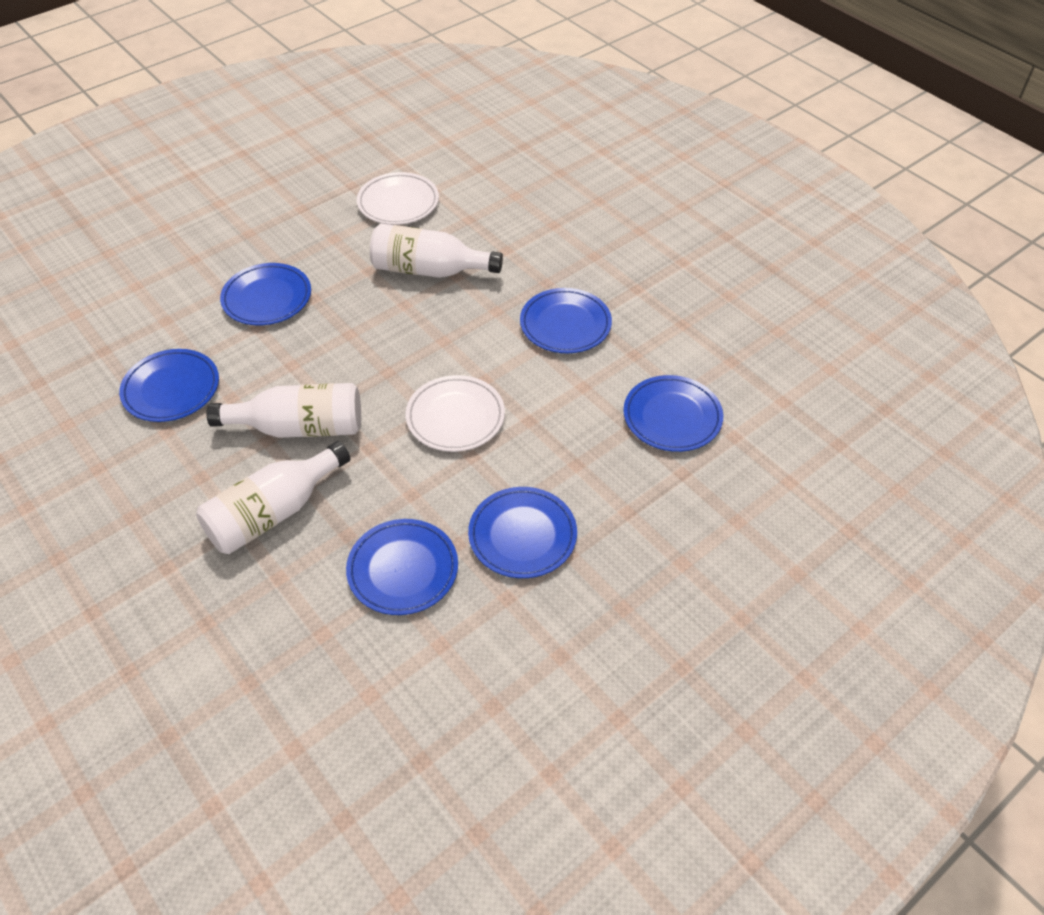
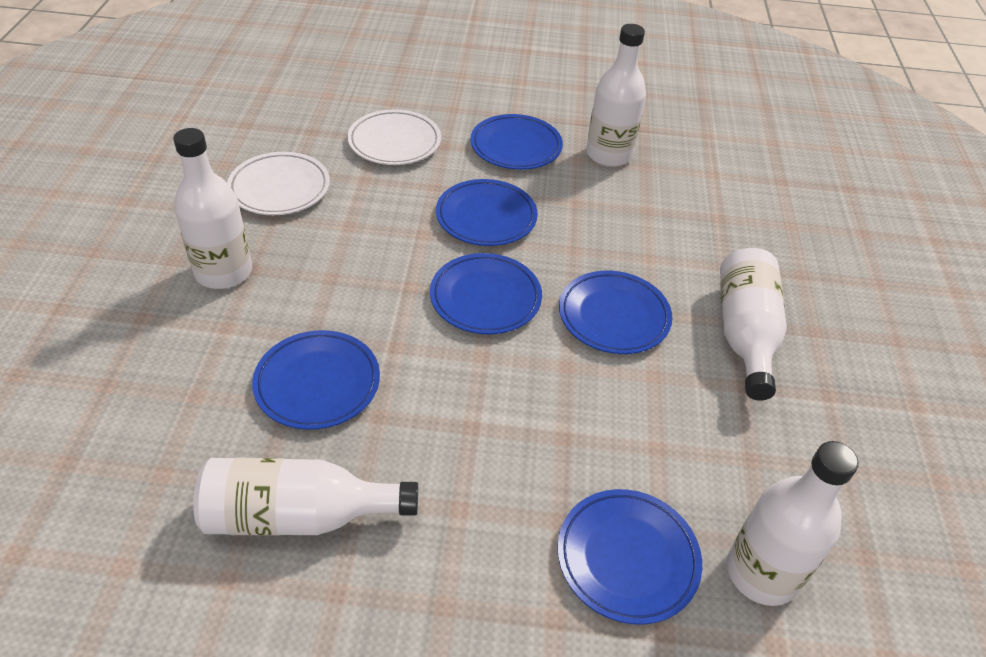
white bottle: [196,441,351,554] [206,383,361,438] [370,224,503,278] = 3 -> [173,128,252,289] [193,458,418,536] [586,24,646,167] [720,248,787,400] [727,441,859,606] = 5

